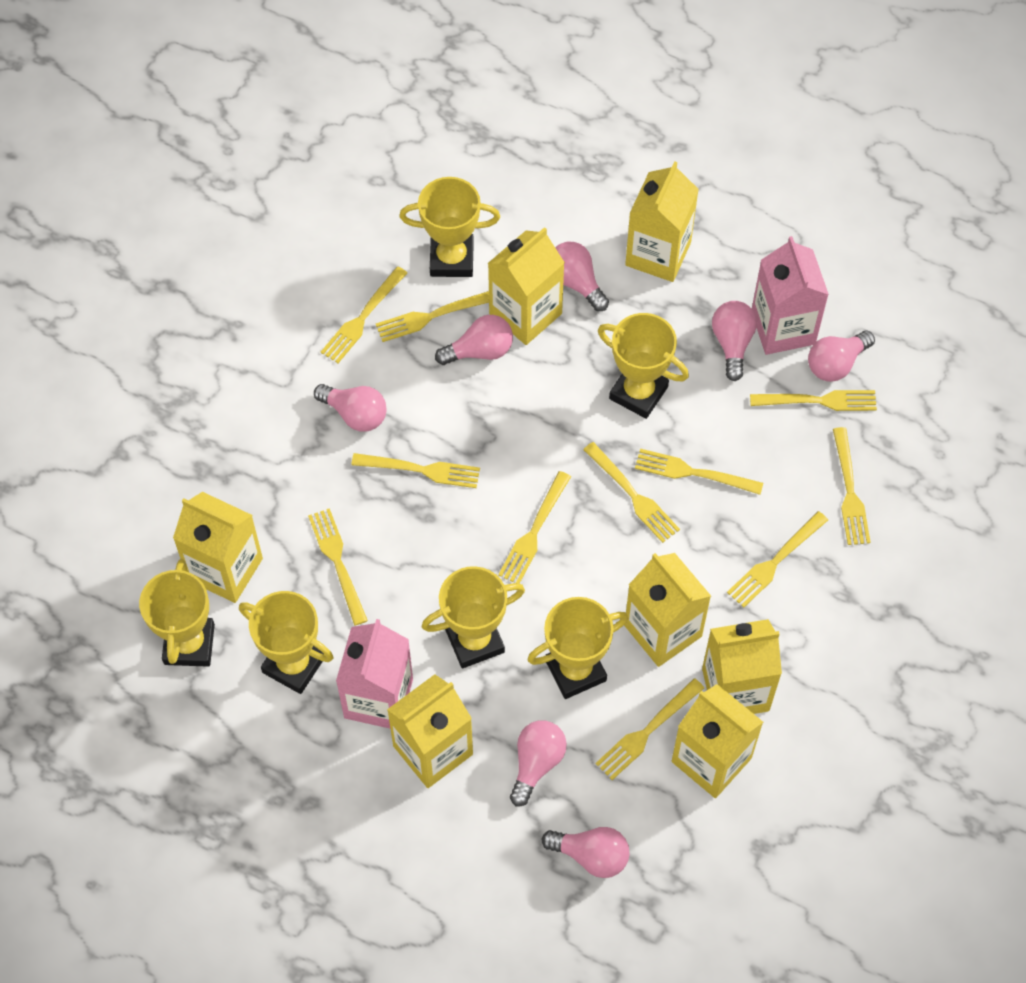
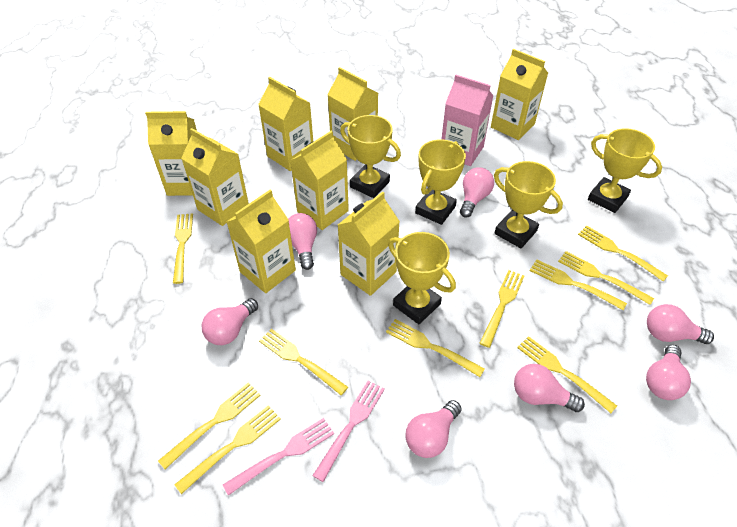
pink carton: [336,619,413,728] [752,236,829,355] = 2 -> [442,75,494,166] = 1
pink fork: none = 0 -> [223,418,334,496] [312,381,385,482] = 2
yellow carton: [173,492,263,603] [387,674,473,788] [488,227,565,345] [624,553,711,667] [625,161,699,282] [672,684,763,798] [702,619,782,714] = 7 -> [145,111,197,196] [181,128,249,226] [227,190,296,293] [258,77,313,171] [290,131,349,230] [327,67,378,161] [338,191,400,296] [491,49,548,140] = 8
yellow fork: [308,508,368,625] [321,267,407,363] [351,453,480,488] [376,291,489,342] [498,471,571,584] [583,442,680,543] [595,678,704,780] [635,449,763,495] [727,511,828,607] [750,390,877,411] [833,427,871,545] = 11 -> [158,383,260,469] [173,213,193,284] [174,405,281,494] [259,329,348,395] [386,319,485,377] [480,270,524,348] [517,336,617,413] [530,259,627,310] [558,251,654,305] [578,226,668,281] = 10
yellow trophy: [139,559,215,667] [239,591,333,694] [399,177,500,277] [422,566,525,668] [528,597,628,699] [598,313,689,419] = 6 -> [340,115,401,198] [388,232,456,324] [415,139,466,225] [494,161,563,248] [588,128,662,213] = 5

